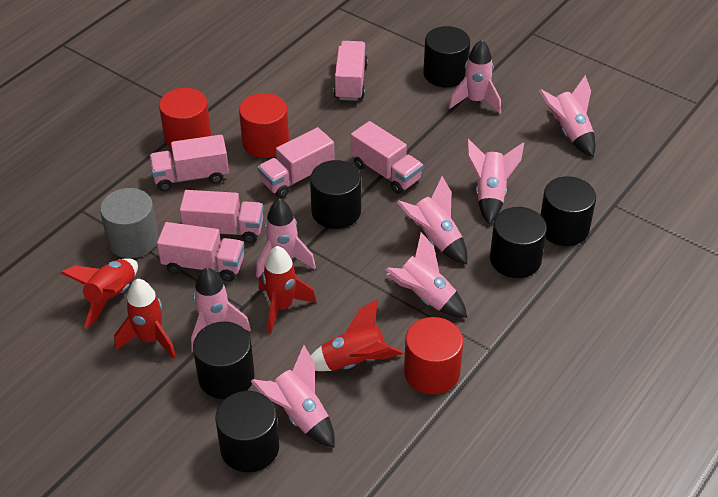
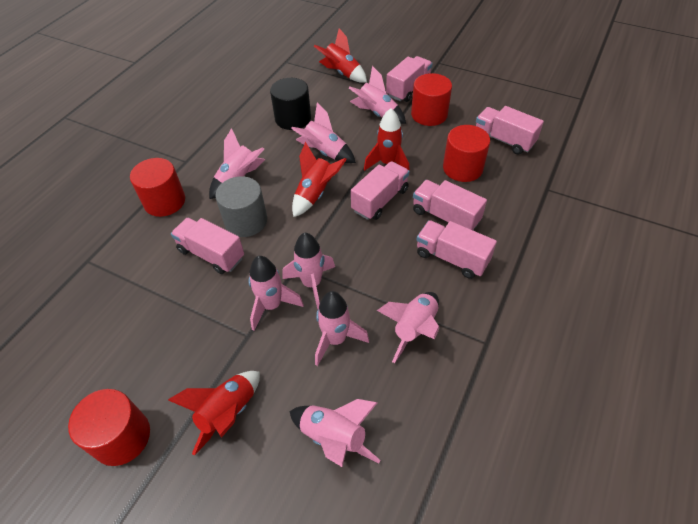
black cylinder: [193,321,255,399] [215,391,279,472] [310,160,361,229] [423,26,470,88] [490,207,547,278] [540,176,596,246] = 6 -> [270,78,311,130] = 1
red cylinder: [159,88,211,149] [239,93,289,158] [404,317,463,395] = 3 -> [68,389,150,466] [130,158,185,217] [411,73,452,126] [443,125,490,182] = 4

